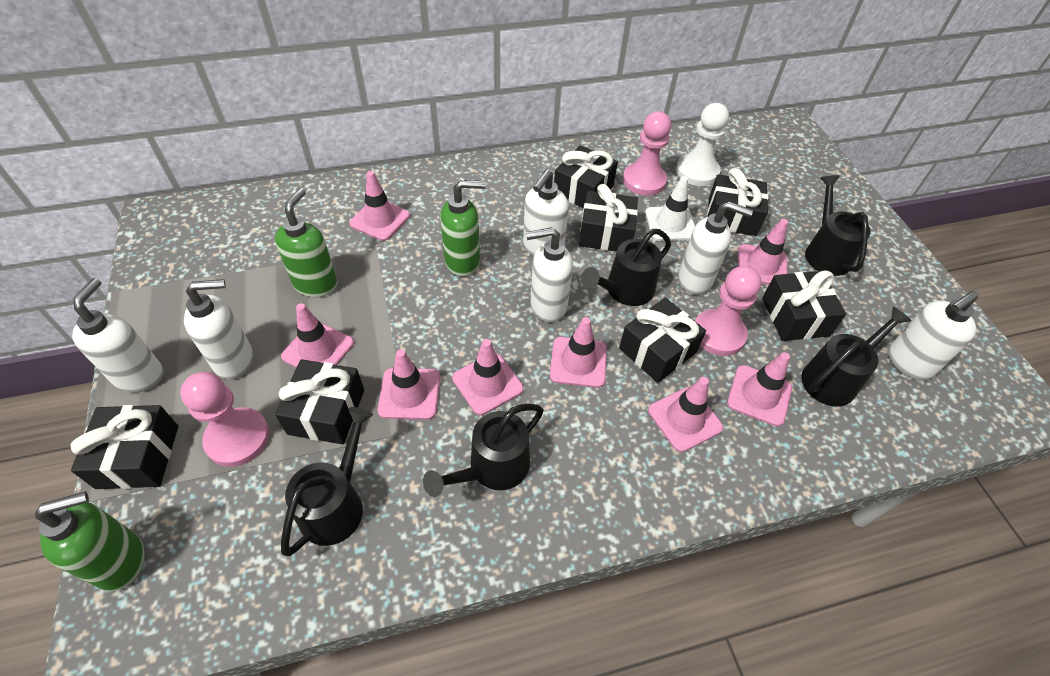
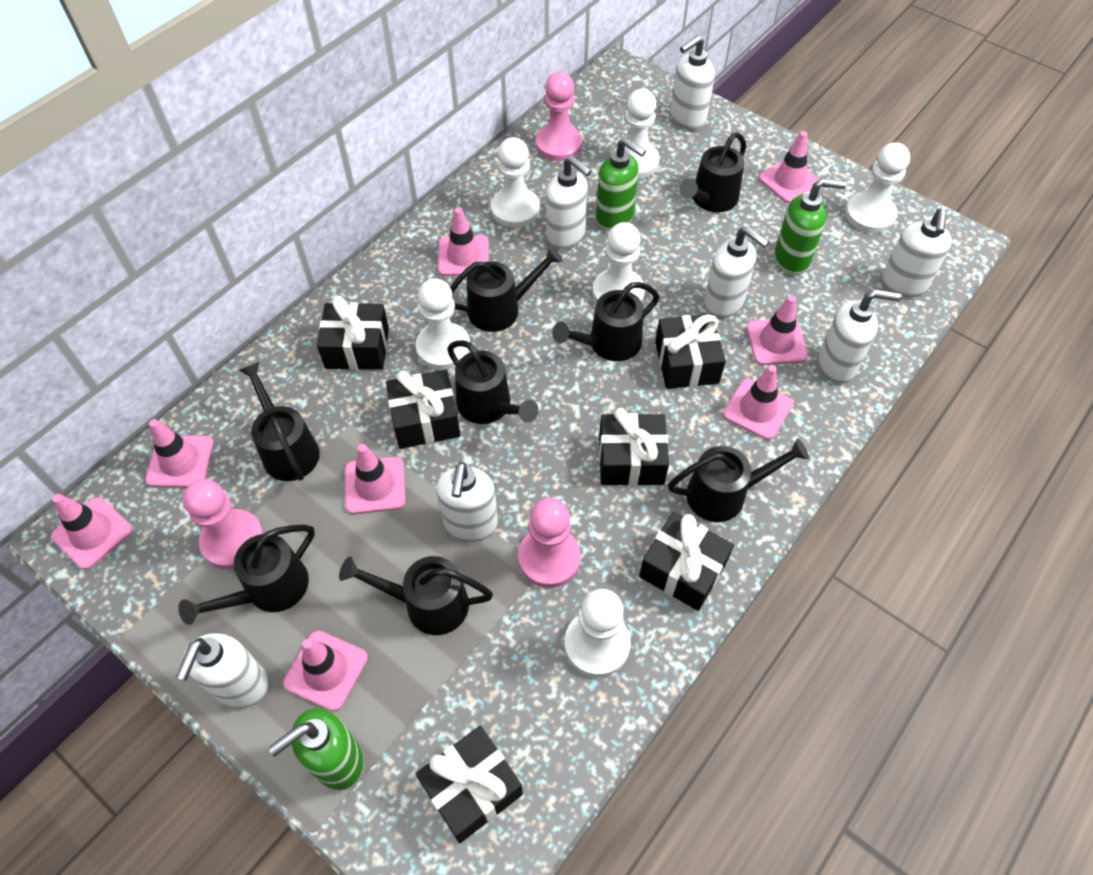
black gift: [70,405,178,489] [275,359,364,444] [554,145,618,208] [579,184,638,252] [619,298,706,383] [707,168,768,236] [762,270,846,341] = 7 -> [317,296,389,370] [386,370,460,449] [416,726,523,843] [599,408,669,486] [639,512,734,611] [655,314,726,389] = 6
black watering can: [281,407,373,556] [423,404,544,497] [581,229,671,306] [801,307,911,407] [805,175,871,276] = 5 -> [178,525,315,625] [238,362,320,481] [339,556,493,635] [447,340,539,424] [450,246,563,332] [552,282,659,361] [668,439,809,522] [679,132,746,212] = 8
white pawn: [676,103,729,186] = 1 -> [416,279,470,370] [491,137,540,228] [564,589,631,677] [593,222,645,303] [614,89,659,179] [845,143,910,233] = 6
white soap dispenser: [72,278,164,393] [184,279,253,380] [523,169,569,256] [526,227,573,323] [678,201,753,295] [888,291,978,380] = 6 -> [176,633,269,708] [436,462,498,542] [546,156,592,249] [670,36,715,130] [704,226,769,318] [818,289,902,384] [882,208,952,297] = 7
white traffic cone: [645,176,695,241] = 1 -> none = 0

